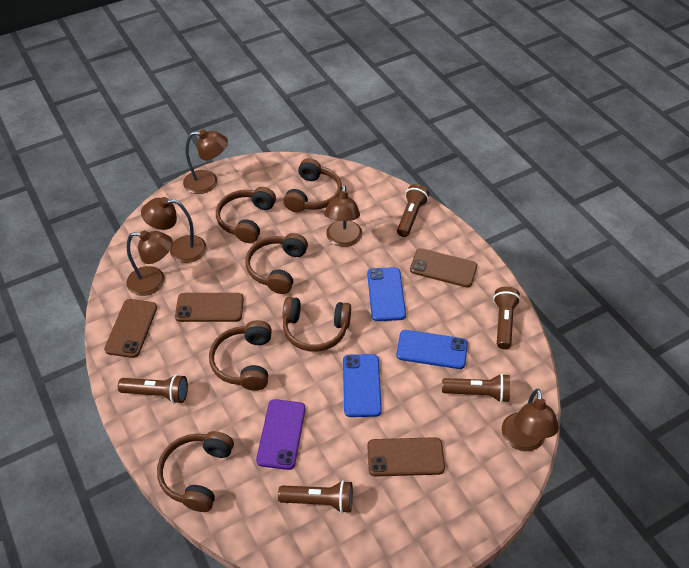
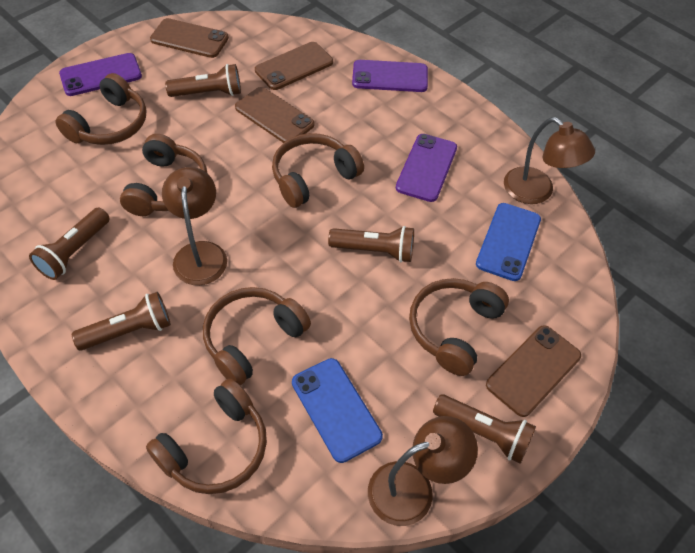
blue phone: [343,354,382,417] [367,267,406,321] [396,330,468,369] = 3 -> [292,358,383,463] [476,203,541,281] = 2
brown lamp: [126,230,173,296] [141,197,207,263] [183,129,228,194] [324,185,362,247] [502,389,559,451] = 5 -> [162,167,227,285] [368,416,478,526] [504,117,595,204] = 3
purple phone: [256,399,306,470] = 1 -> [59,53,142,96] [352,60,428,92] [396,134,457,202] = 3

